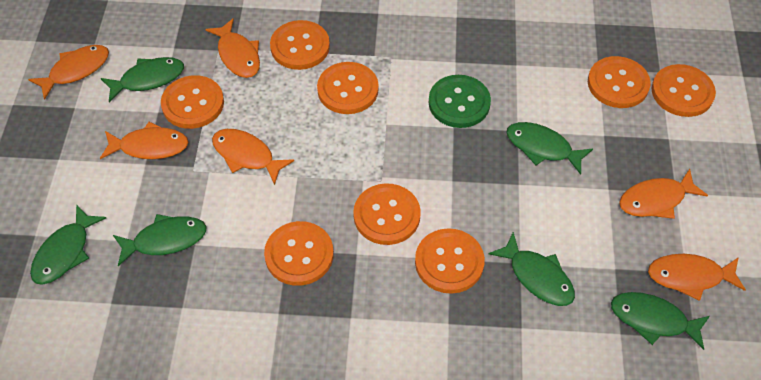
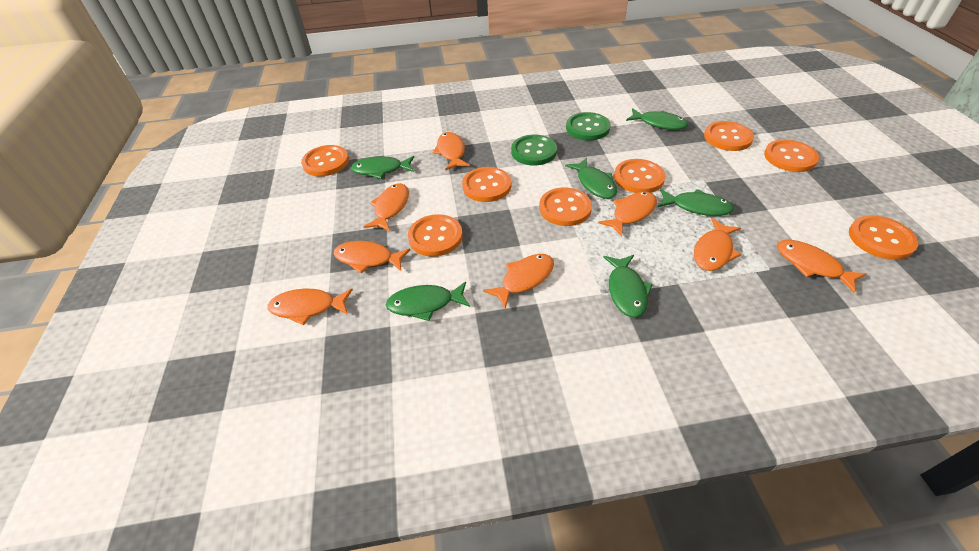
green button: [429,75,491,128] = 1 -> [511,135,557,165] [566,112,611,140] = 2
orange fish: [28,45,109,100] [100,122,189,159] [205,18,260,78] [212,129,294,185] [619,169,708,219] [648,254,746,301] = 6 -> [267,289,353,325] [334,241,410,273] [364,183,409,231] [433,132,470,170] [483,254,554,309] [598,192,657,237] [694,218,741,271] [777,240,867,293] = 8

